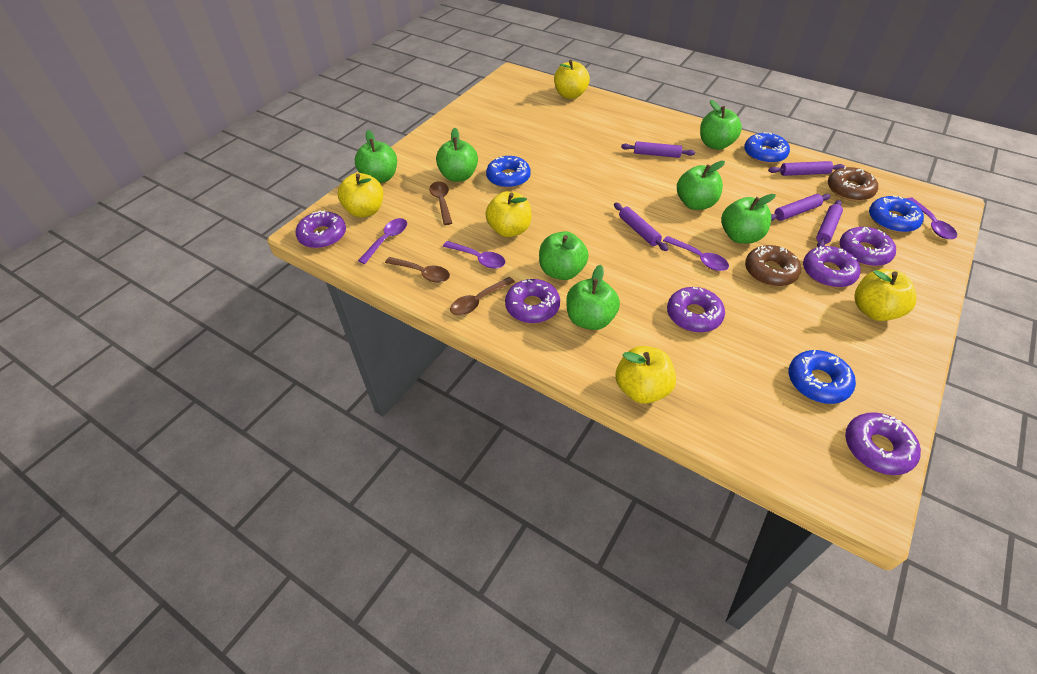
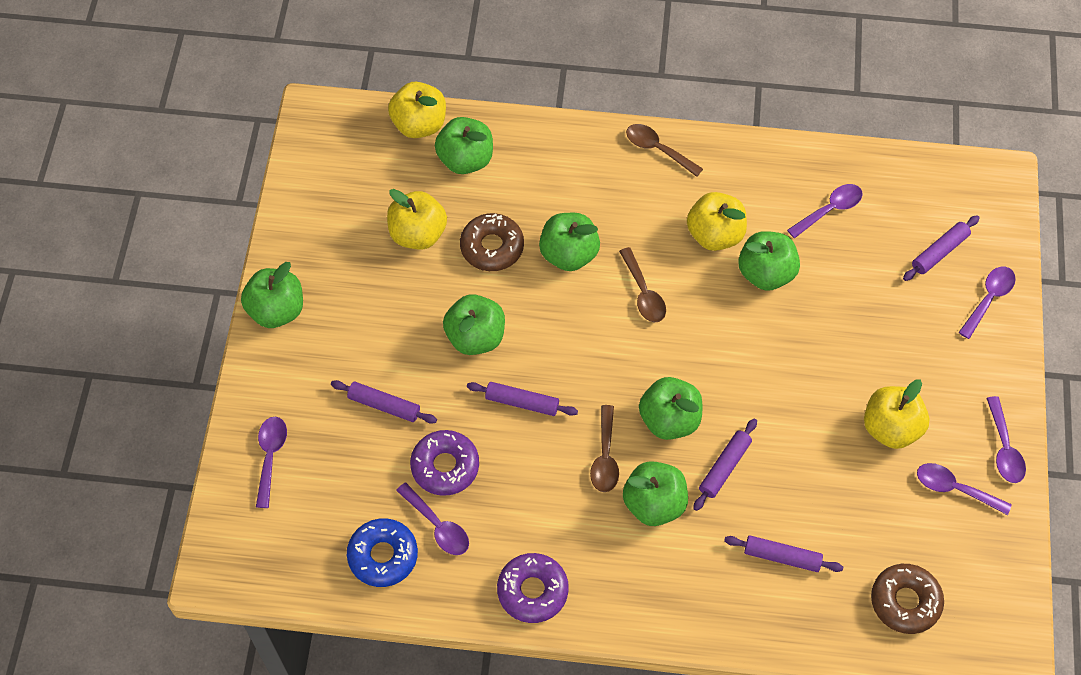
blue donut: [486,156,531,188] [744,132,790,164] [789,350,856,404] [869,196,924,233] = 4 -> [347,518,418,587] = 1
purple donut: [295,210,346,249] [505,279,560,323] [667,287,725,333] [803,246,860,288] [839,227,896,266] [845,412,921,475] = 6 -> [410,430,479,496] [497,553,569,623] = 2
purple spoon: [358,218,407,264] [443,241,505,269] [663,236,729,271] [906,197,957,239] = 4 -> [256,417,287,508] [396,482,469,555] [787,184,863,238] [917,463,1012,515] [958,267,1016,339] [986,396,1026,483] = 6
yellow apple: [338,173,383,217] [485,191,531,237] [554,60,590,99] [616,346,676,404] [854,269,917,321] = 5 -> [387,189,447,250] [388,82,446,138] [687,192,747,251] [864,379,929,449] = 4

